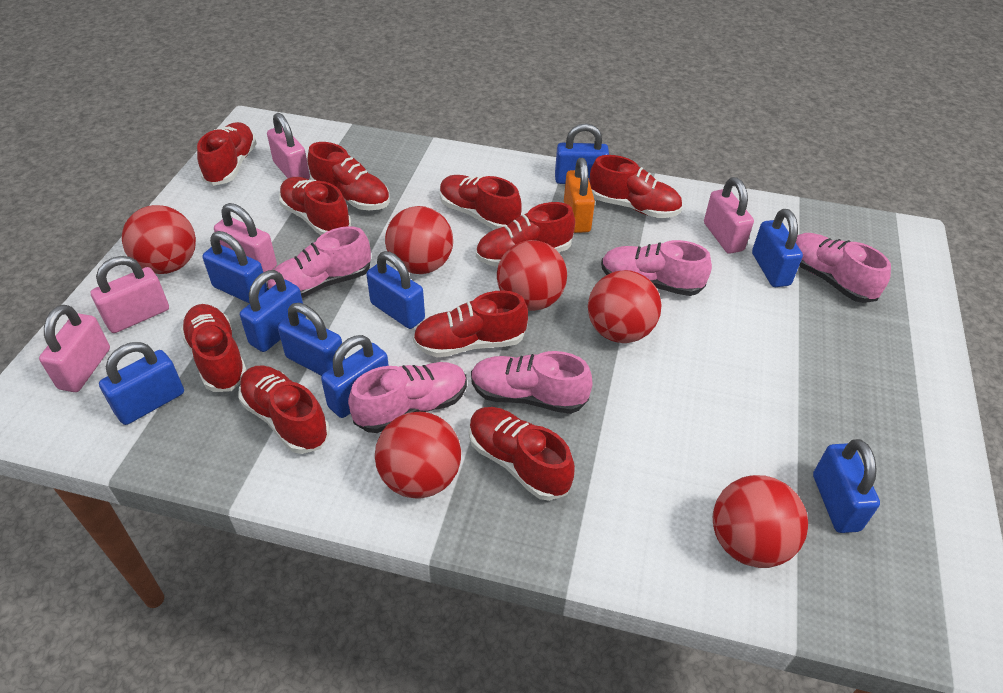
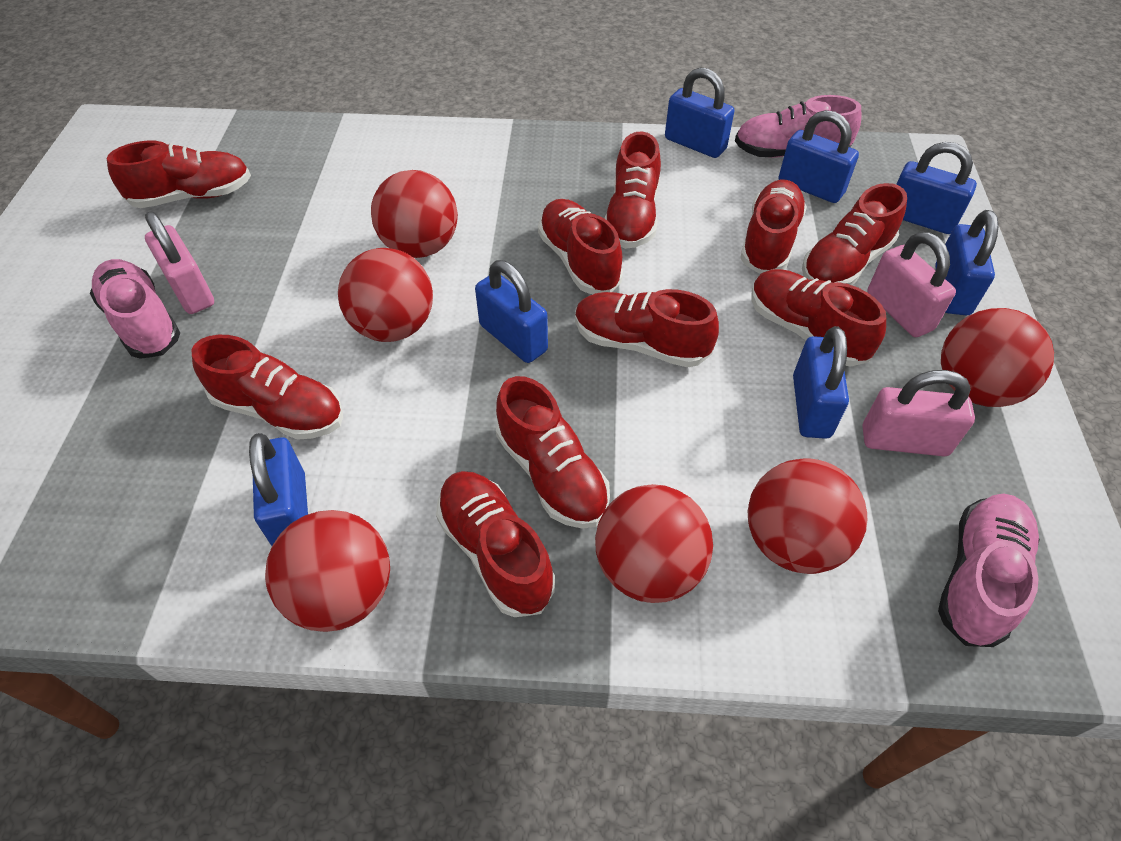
blue padlock: [99,342,184,425] [203,231,267,304] [240,270,306,352] [278,303,345,376] [321,335,389,418] [366,251,425,329] [555,124,609,184] [752,209,803,287] [813,439,880,533] = 9 -> [249,433,308,546] [475,260,548,363] [665,67,734,158] [778,110,859,203] [793,326,849,439] [896,142,977,234] [935,210,999,315] = 7
orange padlock: [564,158,595,233] = 1 -> none = 0
pink padlock: [39,305,110,392] [91,256,169,333] [214,203,277,272] [267,113,310,179] [704,177,754,254] = 5 -> [145,211,214,314] [863,370,975,456] [867,232,956,337] = 3
pink shoe: [267,226,371,298] [348,362,467,433] [471,351,593,414] [601,240,712,296] [796,233,891,303] = 5 -> [90,259,180,359] [735,95,861,158] [938,493,1040,647] = 3

